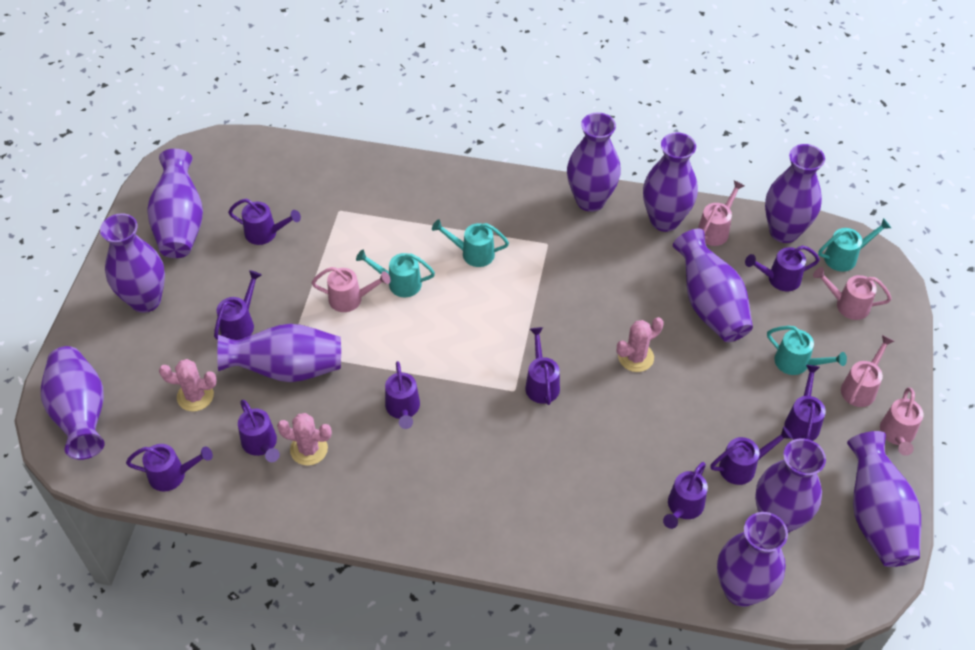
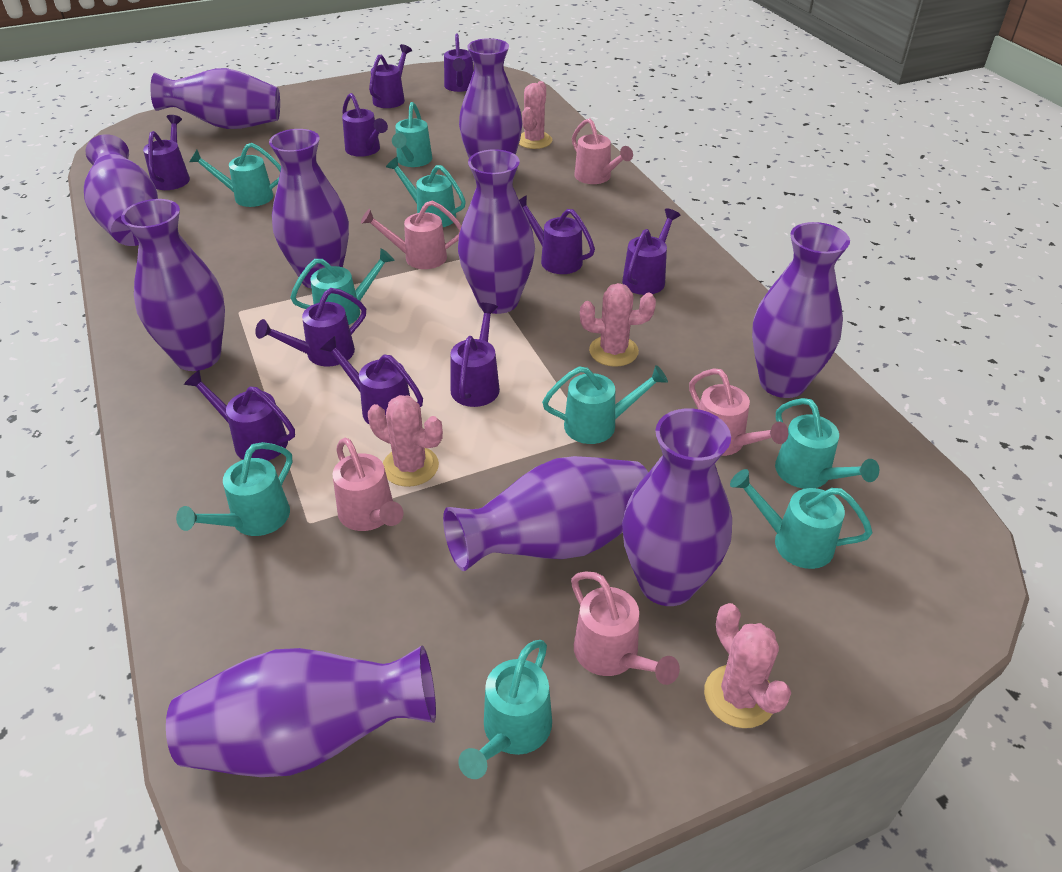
pink cactus: [159,359,217,411] [277,413,332,466] [617,317,664,372] = 3 -> [368,395,443,487] [519,81,552,149] [580,283,656,367] [704,603,791,728] = 4
purple vase: [41,346,105,460] [100,213,165,313] [147,149,203,258] [217,324,341,382] [567,113,621,212] [643,133,698,232] [673,229,753,342] [717,512,788,607] [755,438,826,533] [765,144,825,243] [847,431,921,567] = 11 -> [84,134,158,246] [121,199,225,371] [151,68,280,129] [166,646,436,777] [269,129,349,288] [443,456,648,571] [458,149,535,314] [459,38,522,158] [622,408,732,606] [752,222,850,398] = 10
turquoise watering can: [356,250,435,297] [432,219,509,267] [767,326,847,375] [818,218,891,272] = 4 -> [176,442,292,536] [189,143,281,207] [290,248,394,325] [386,157,466,227] [392,102,432,167] [458,640,552,779] [542,365,668,444] [730,469,872,569] [775,398,879,489] = 9

